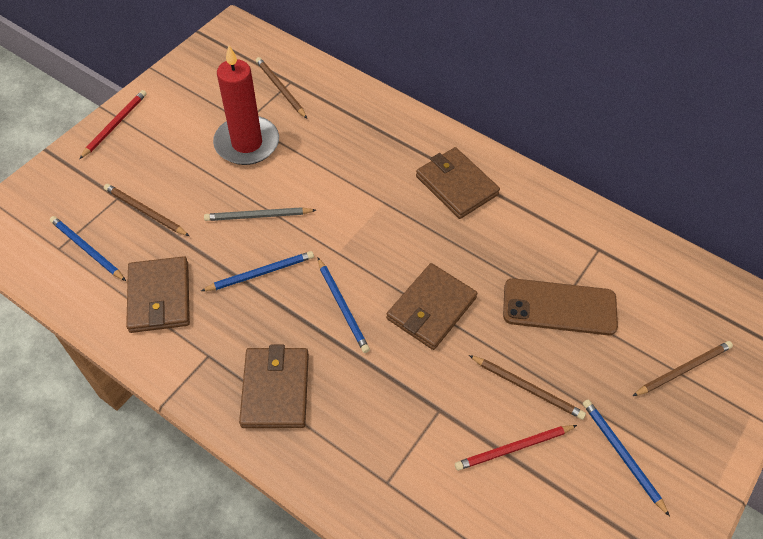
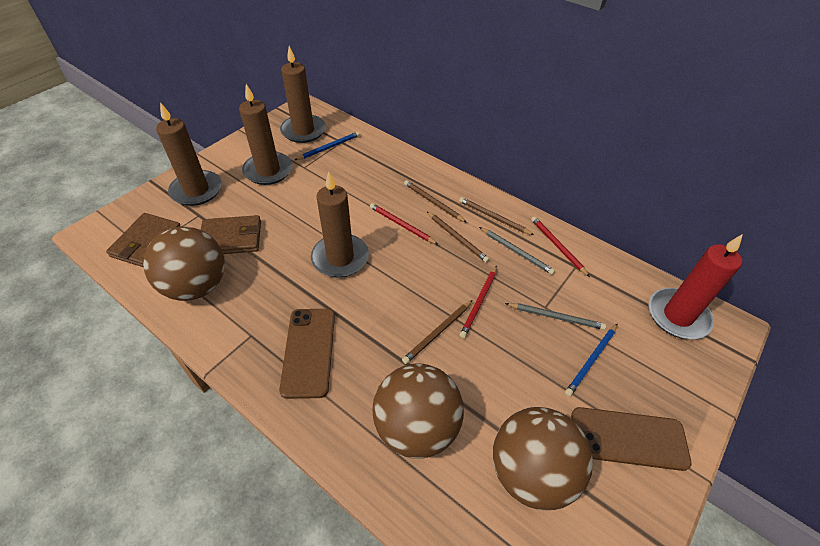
blue pencil: [50,216,126,281] [201,251,314,291] [318,258,370,353] [583,399,670,517] = 4 -> [295,132,360,160] [565,324,617,396] = 2
brown ball: none = 0 -> [143,226,225,301] [372,364,464,459] [493,407,593,510] = 3
brown candle: none = 0 -> [156,102,222,206] [239,84,292,185] [280,46,326,143] [311,171,369,277] = 4
brown phone: [503,278,618,335] = 1 -> [279,309,335,399] [571,407,692,471] = 2
brown wallet: [126,256,190,333] [239,345,309,428] [386,263,478,350] [416,147,500,219] = 4 -> [106,213,181,267] [201,215,261,254] = 2
grey pencil: [204,207,316,221] = 1 -> [479,227,555,275] [505,303,606,330] = 2
red pencil: [79,90,147,159] [455,425,577,471] = 2 -> [370,203,439,245] [460,266,497,338] [531,216,590,277] = 3

